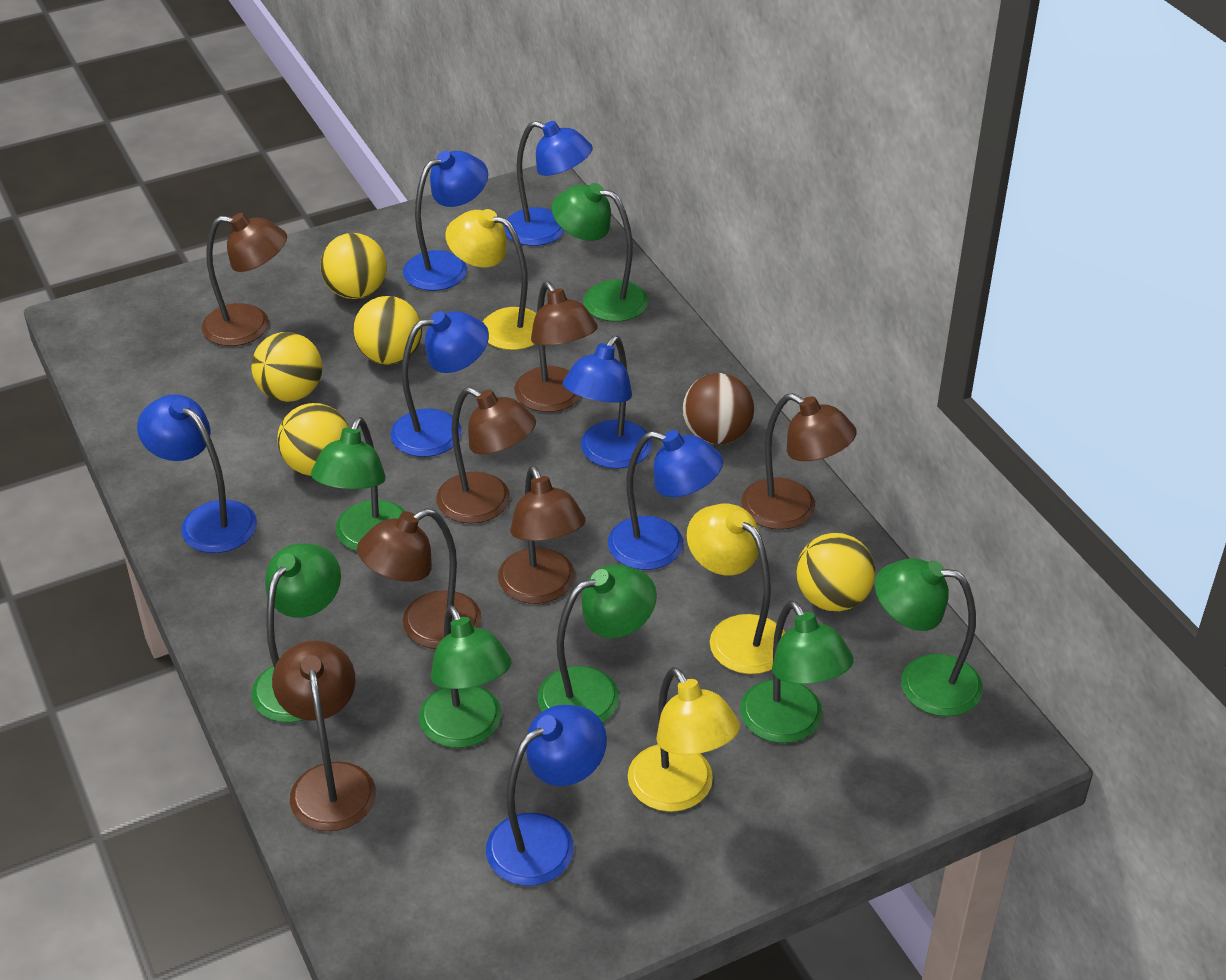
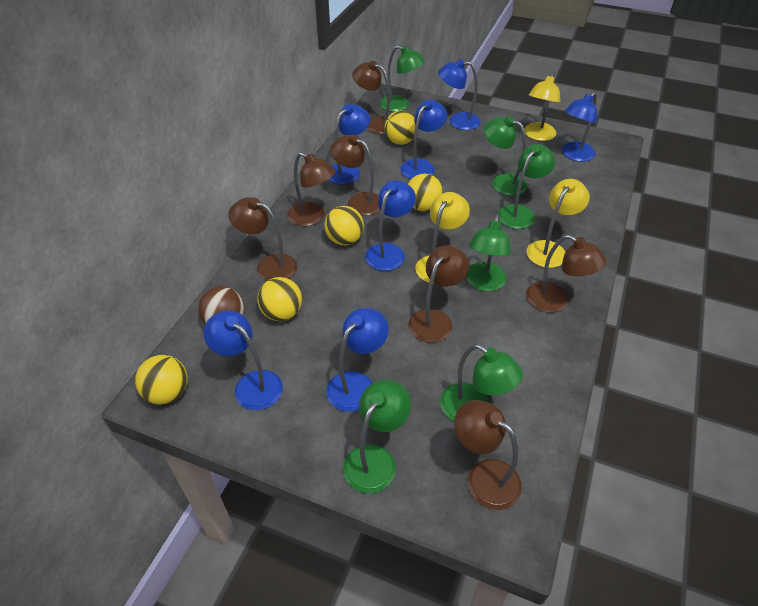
green lamp: [251,543,341,723] [311,417,406,551] [419,605,511,748] [538,564,657,723] [551,183,648,322] [740,601,854,743] [875,558,983,717] = 7 -> [343,379,411,493] [379,45,425,112] [440,344,523,421] [466,215,511,291] [484,116,527,196] [498,144,555,229] = 6

